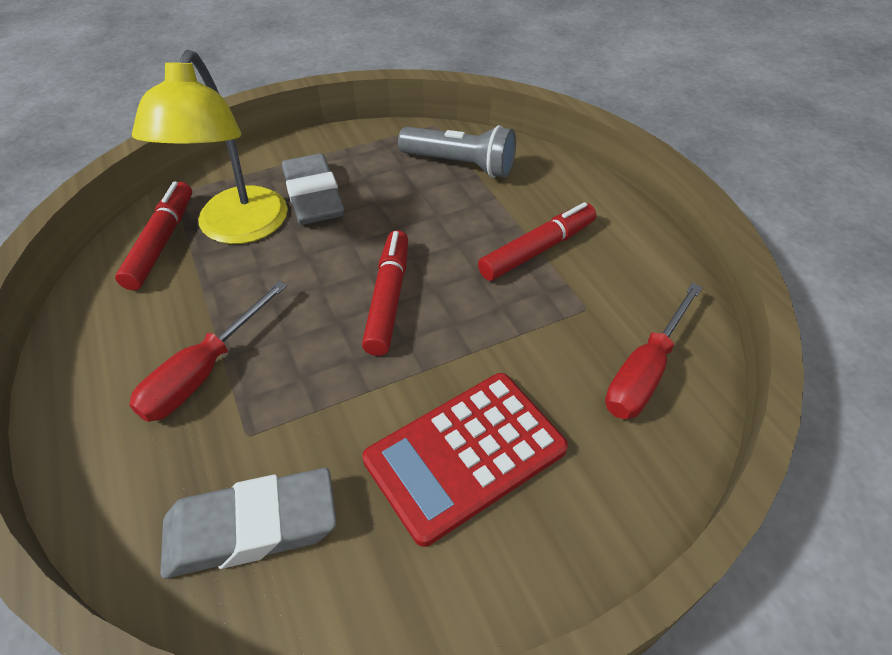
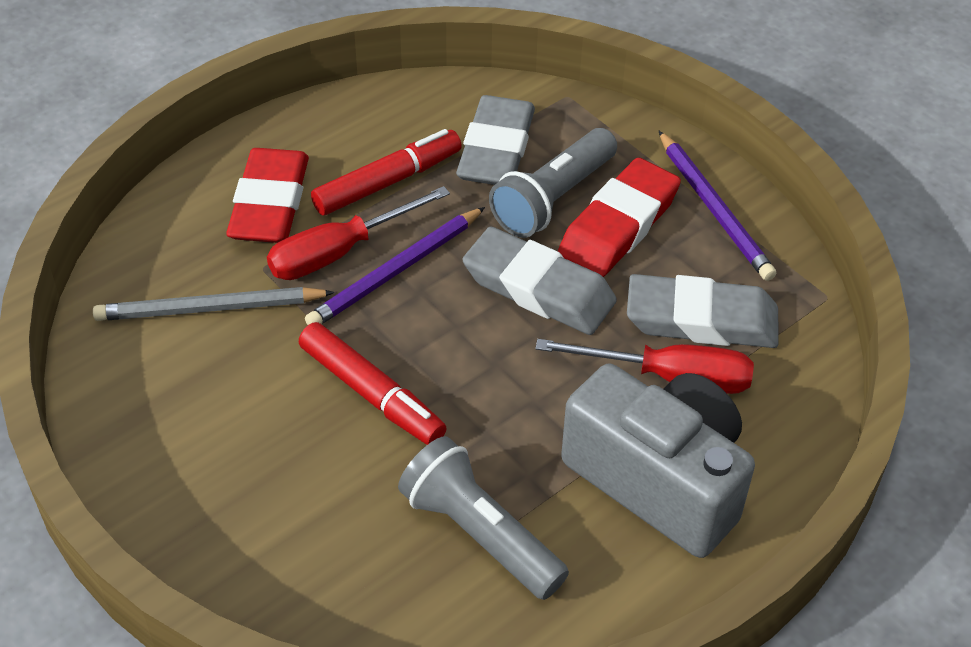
grey camera: none = 0 -> [561,363,755,558] = 1
grey eraser: [160,468,337,578] [282,153,344,225] = 2 -> [456,95,535,185] [463,227,617,335] [627,274,778,348] = 3
grey flashlight: [398,125,516,178] = 1 -> [398,436,569,600] [489,128,617,238] = 2
grey pencil: none = 0 -> [93,287,335,321] = 1
purple pencil: none = 0 -> [305,207,485,325] [659,131,776,281] = 2
red calculator: [363,373,568,547] = 1 -> none = 0
red eraser: none = 0 -> [226,148,309,243] [558,158,681,277] = 2
red marker: [115,182,192,290] [362,230,408,356] [478,202,596,281] = 3 -> [299,322,447,445] [311,129,462,215] = 2
yellow lamp: [132,50,288,244] = 1 -> none = 0

